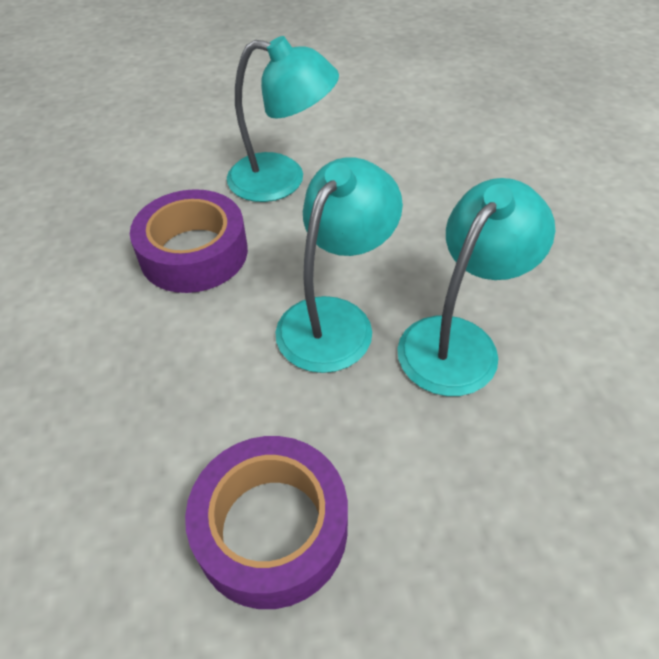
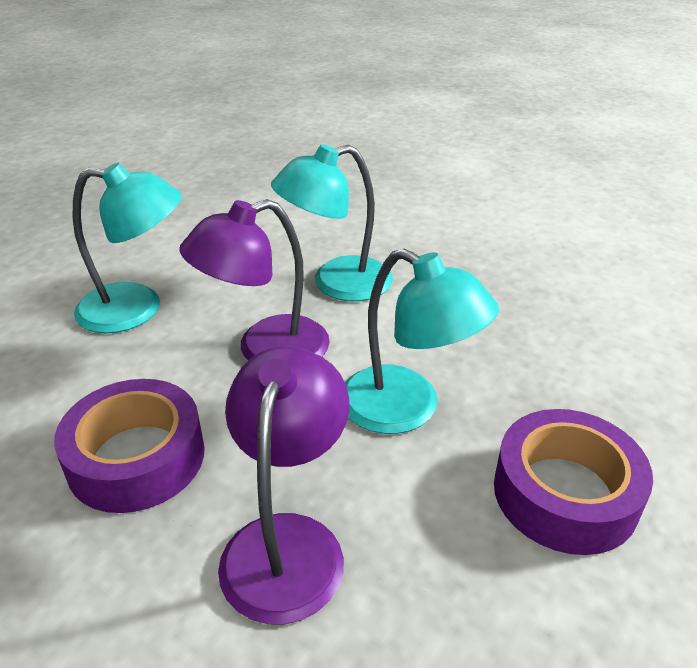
purple lamp: none = 0 -> [180,199,330,360] [218,346,349,624] = 2

